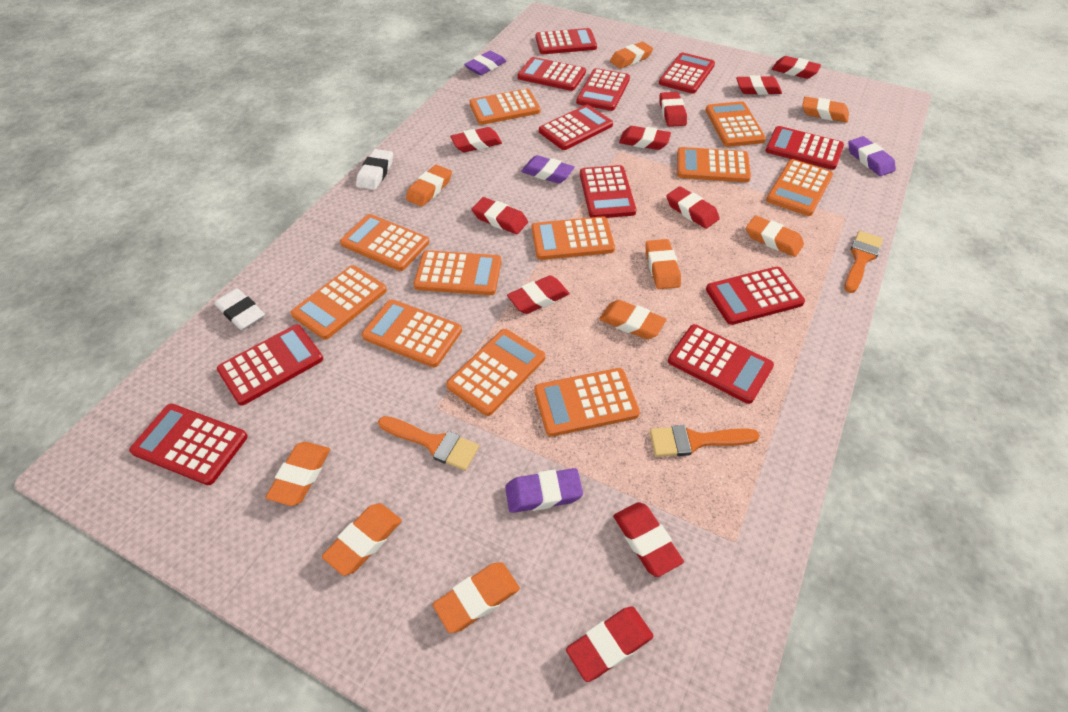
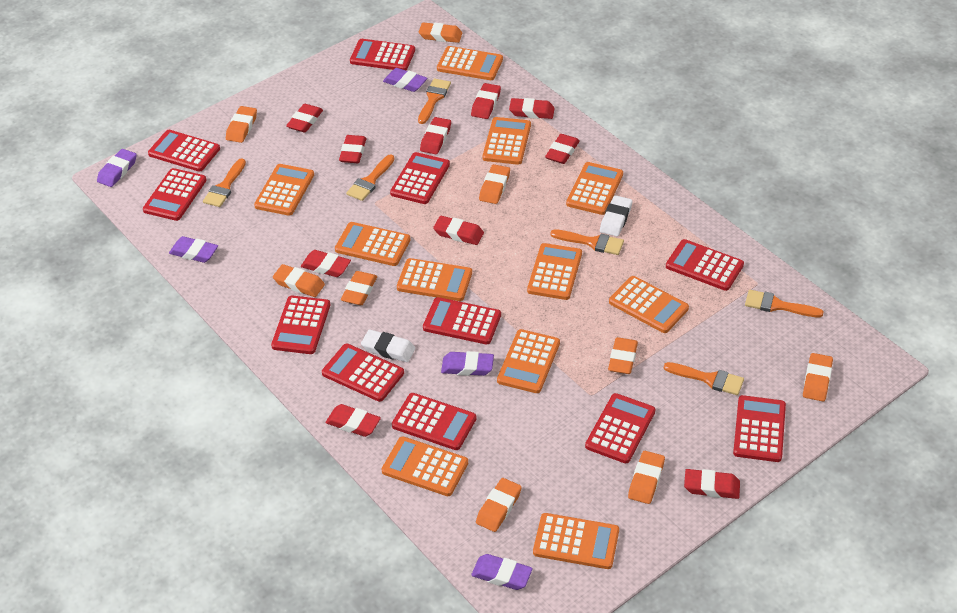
orange brush: [378,416,479,471] [650,425,760,457] [844,231,883,293] = 3 -> [203,158,246,207] [346,154,395,201] [418,79,451,124] [550,229,624,255] [664,362,744,395] [745,290,823,318] = 6
purple eraser: [464,51,506,75] [505,468,583,513] [521,155,575,183] [848,136,896,176] = 4 -> [97,149,137,187] [169,236,218,263] [383,68,427,92] [441,351,494,376] [471,554,533,590] = 5

